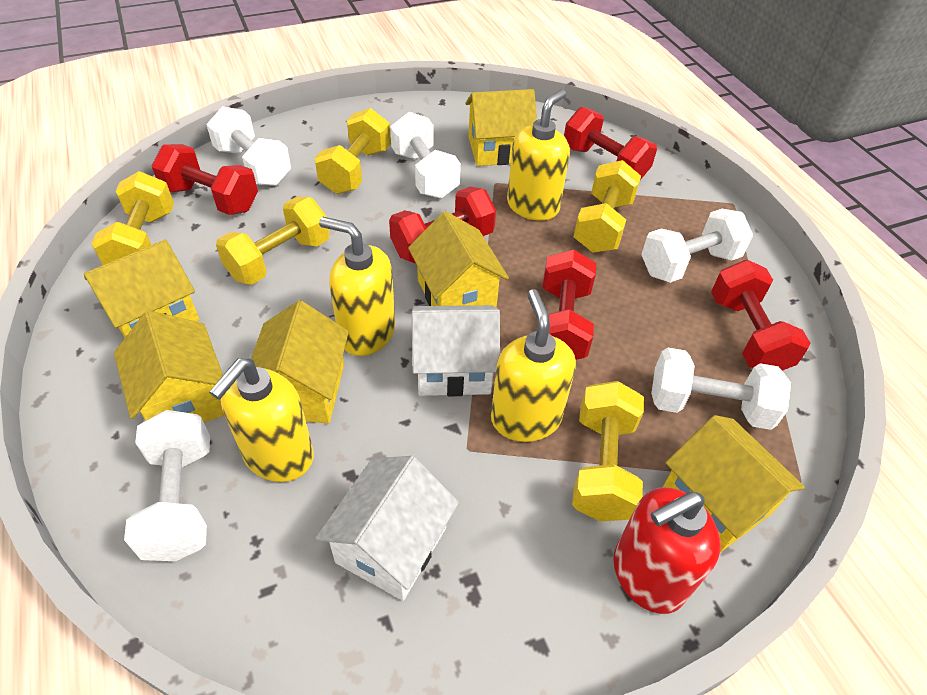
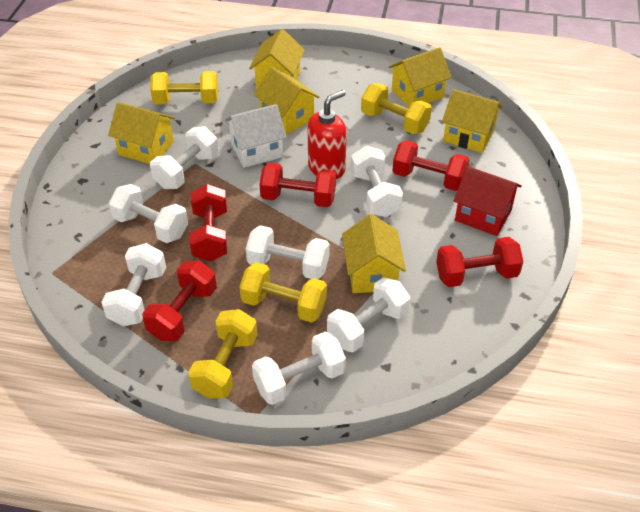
red house: none = 0 -> [454,166,522,236] = 1
white dumbbell: [124,410,210,561] [206,106,291,186] [390,112,461,198] [641,209,753,283] [651,348,791,430] = 5 -> [101,243,166,326] [109,184,188,243] [150,126,219,189] [246,225,330,279] [252,332,346,405] [327,277,410,353] [351,146,403,217] = 7
white house: [316,456,459,601] [412,305,500,396] = 2 -> [225,104,287,168] = 1
yellow dumbbell: [91,171,174,265] [216,197,330,285] [315,108,391,194] [572,381,644,522] [574,160,641,253] = 5 -> [150,71,218,104] [188,309,258,399] [239,262,327,323] [361,83,432,134] = 4
yellow soap dispenser: [209,358,314,482] [319,217,395,356] [491,289,576,442] [507,89,570,221] = 4 -> none = 0

